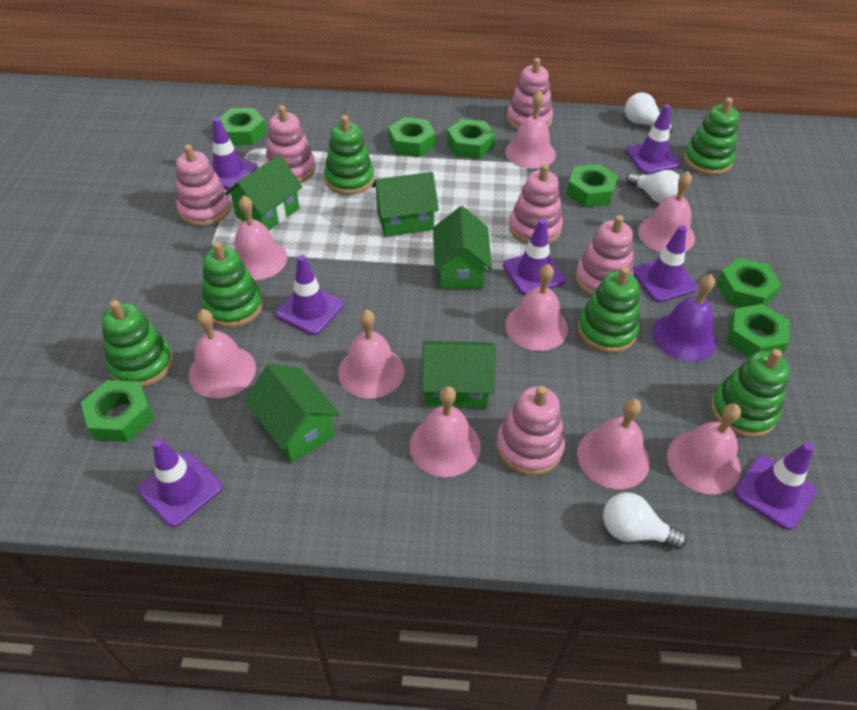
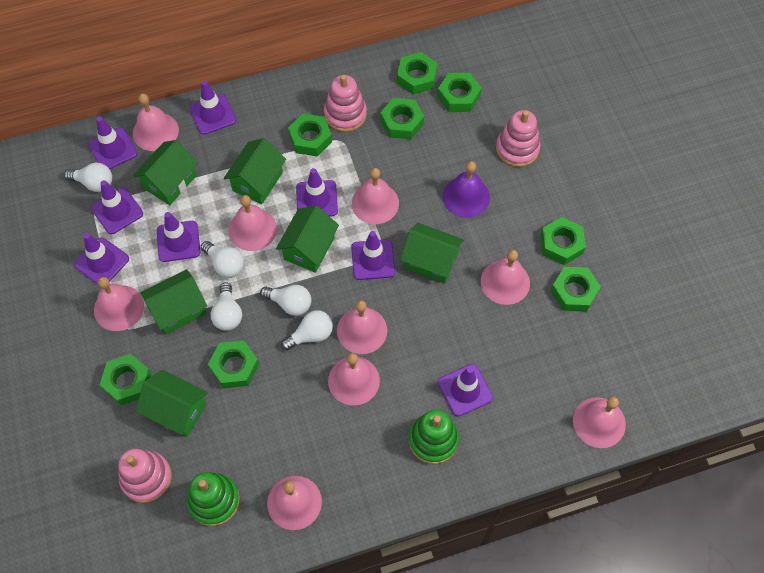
green house: [225,155,302,230] [244,363,340,463] [372,172,439,237] [422,341,496,409] [433,206,492,289] = 5 -> [133,140,198,205] [136,370,208,437] [140,269,207,334] [224,138,286,204] [276,206,339,273] [400,223,464,283] = 6
green nut: [81,380,154,442] [219,108,266,146] [388,117,436,157] [447,119,495,159] [566,164,618,207] [716,258,782,307] [727,304,790,358] = 7 -> [100,354,152,405] [208,340,259,388] [288,113,332,157] [380,98,424,139] [397,52,438,95] [437,73,482,112] [541,217,586,265] [551,267,601,312] = 8
green stacking toy: [101,300,173,387] [202,241,263,328] [324,115,374,195] [577,267,639,353] [683,97,739,175] [710,349,790,438] = 6 -> [187,472,240,526] [409,410,459,464] = 2
pink stacking toy: [176,145,231,226] [265,105,316,183] [496,386,565,476] [507,58,553,131] [509,164,563,244] [575,215,634,296] = 6 -> [119,449,172,503] [324,74,367,132] [496,110,541,167] = 3
purple traffic cone: [138,438,222,527] [210,118,258,190] [275,255,344,335] [503,219,566,295] [625,105,681,174] [633,226,698,302] [734,442,816,530] = 7 -> [74,233,129,284] [88,116,138,169] [91,180,143,234] [157,212,200,262] [189,80,236,135] [296,168,338,216] [351,231,395,280] [438,364,493,417] = 8
white light bulb: [603,492,687,549] [625,92,673,133] [626,170,680,203] = 3 -> [64,163,112,192] [201,241,244,278] [210,282,242,331] [260,285,311,316] [281,310,333,351] = 5

